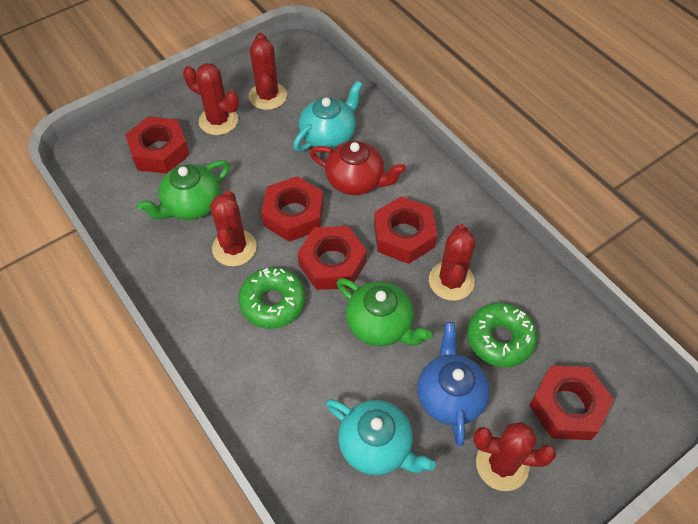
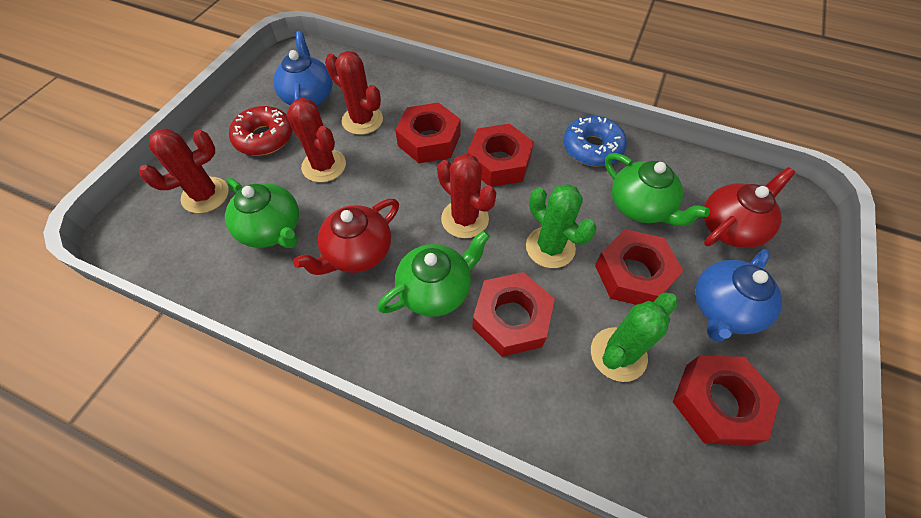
blue donut: none = 0 -> [563,116,627,167] = 1
blue teapot: [417,322,490,446] = 1 -> [273,31,333,106] [695,249,782,341] = 2
green cactus: none = 0 -> [526,184,597,268] [591,292,678,382] = 2
green donut: [238,267,306,329] [467,303,537,367] = 2 -> none = 0
green teapot: [137,160,230,220] [337,278,432,346] = 2 -> [225,178,299,248] [377,230,490,317] [605,153,710,226] = 3
red cactus: [183,63,239,135] [210,191,257,266] [249,33,287,110] [429,224,476,301] [473,422,556,491] = 5 -> [140,128,229,213] [286,98,346,183] [325,51,383,135] [437,154,496,238] = 4
red donut: none = 0 -> [229,106,293,156] = 1
red teapot: [310,141,406,195] = 1 -> [293,199,399,275] [704,167,795,248] = 2
turquoise teapot: [293,81,363,152] [326,399,436,475] = 2 -> none = 0

